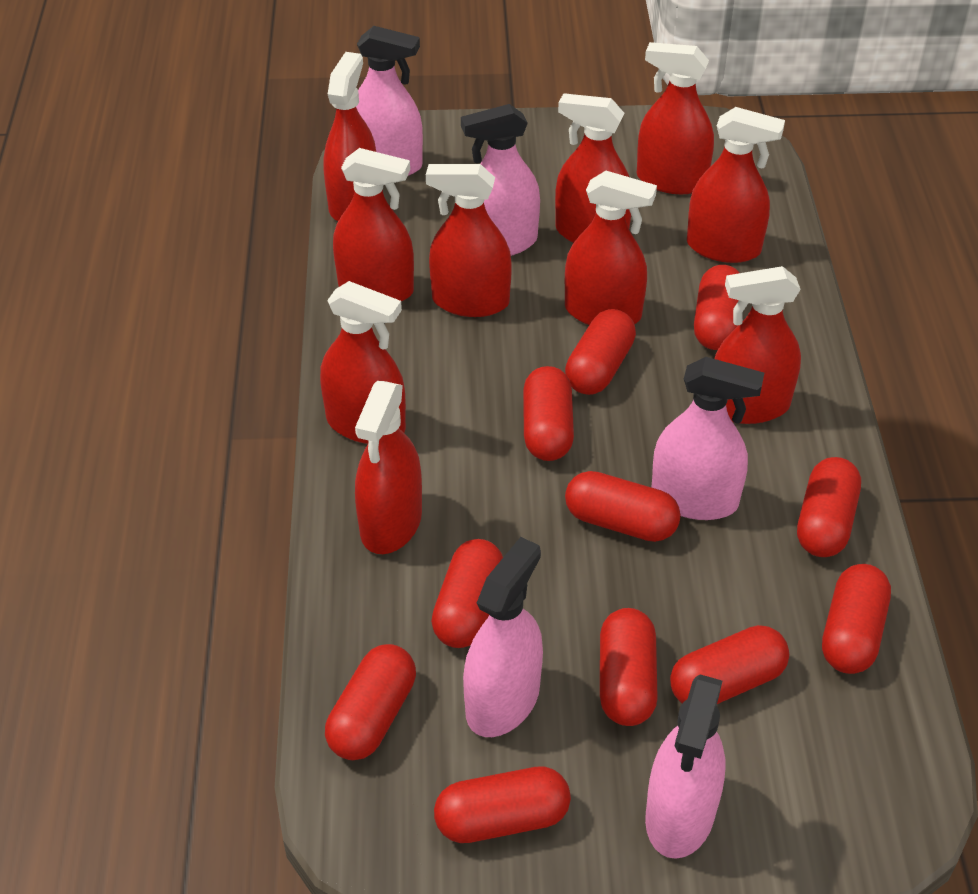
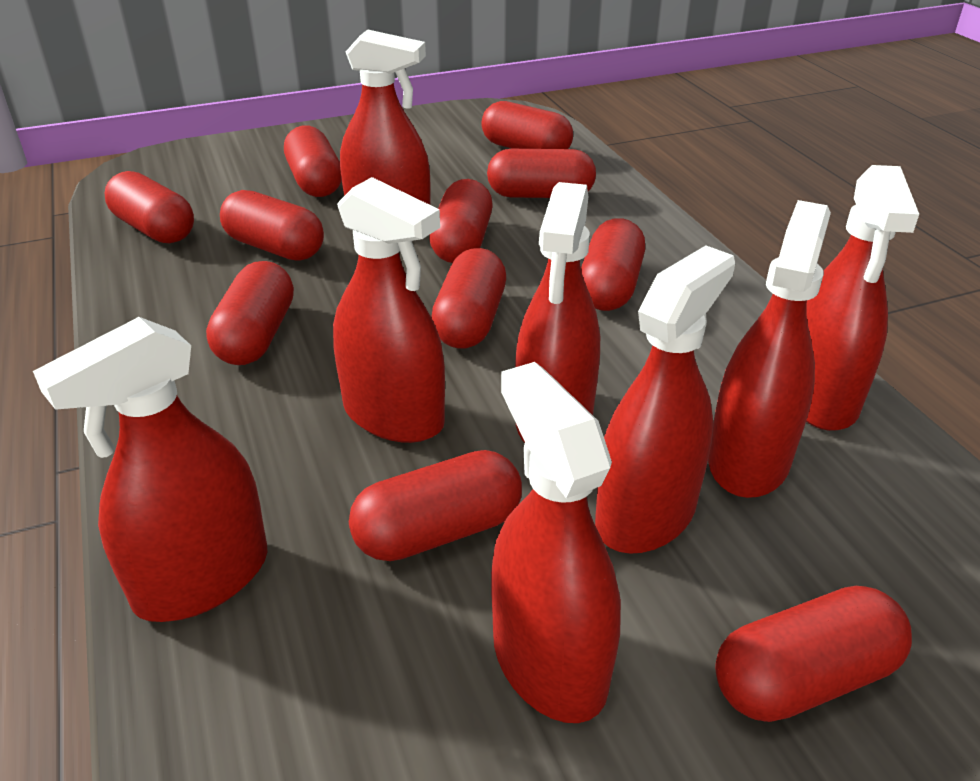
pink spray bottle: [356,26,423,176] [461,104,540,256] [463,537,543,737] [645,674,725,859] [651,357,764,520] = 5 -> none = 0
red spray bottle: [320,281,406,444] [323,52,376,221] [333,148,414,301] [355,381,422,554] [426,164,512,317] [555,93,631,243] [565,171,657,325] [637,42,714,194] [687,107,785,263] [714,266,801,424] = 10 -> [33,317,268,622] [333,177,445,443] [340,29,431,205] [491,362,621,723] [515,182,600,443] [595,245,735,554] [708,200,831,498] [806,165,919,431] = 8

